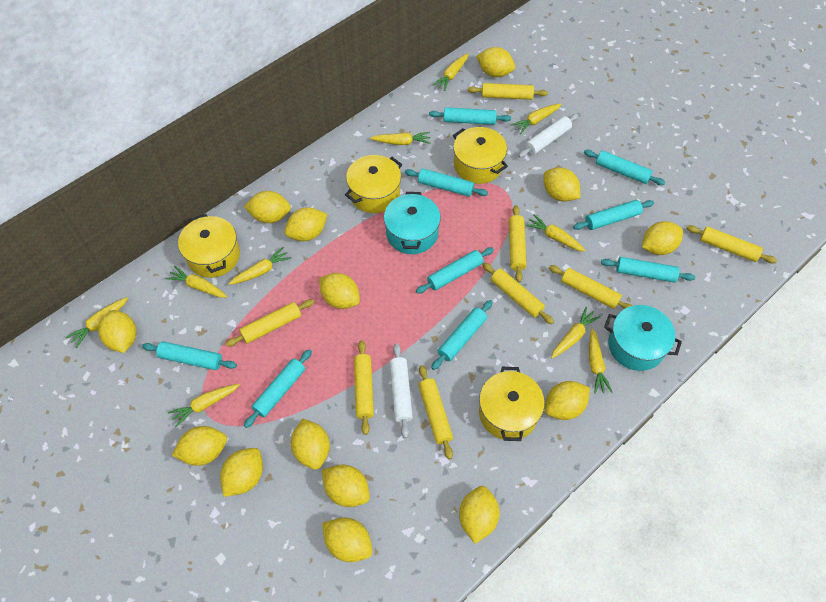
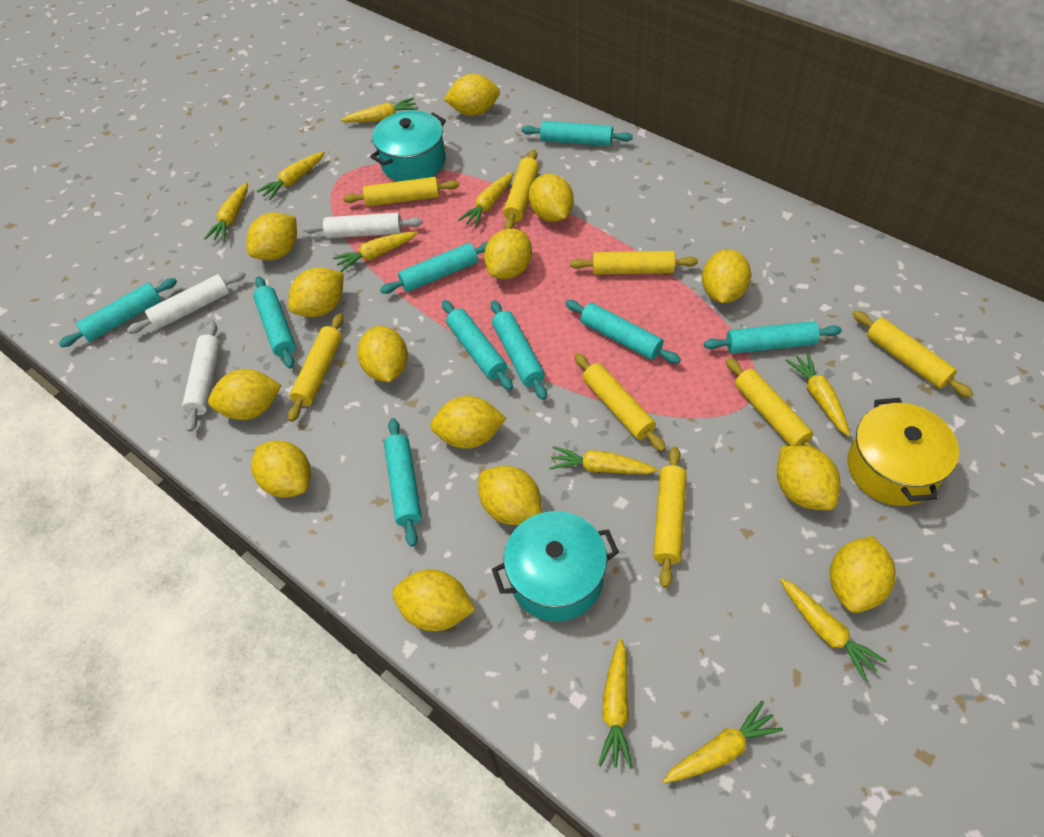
white rolling pin: [390,344,413,438] [518,114,579,158] = 2 -> [127,271,246,334] [182,321,221,432] [303,213,422,238] = 3
yellow pot: [178,214,240,278] [345,155,402,213] [453,127,508,184] [479,367,545,441] = 4 -> [847,398,959,506] = 1

